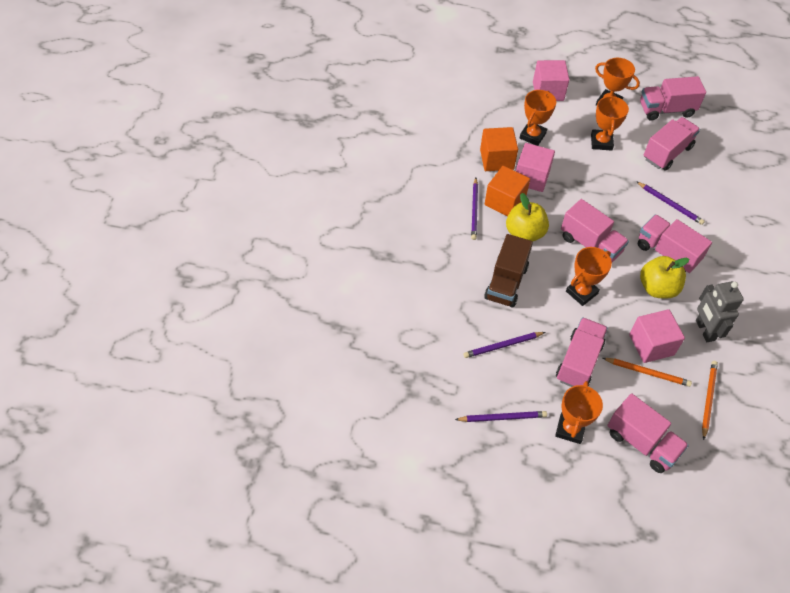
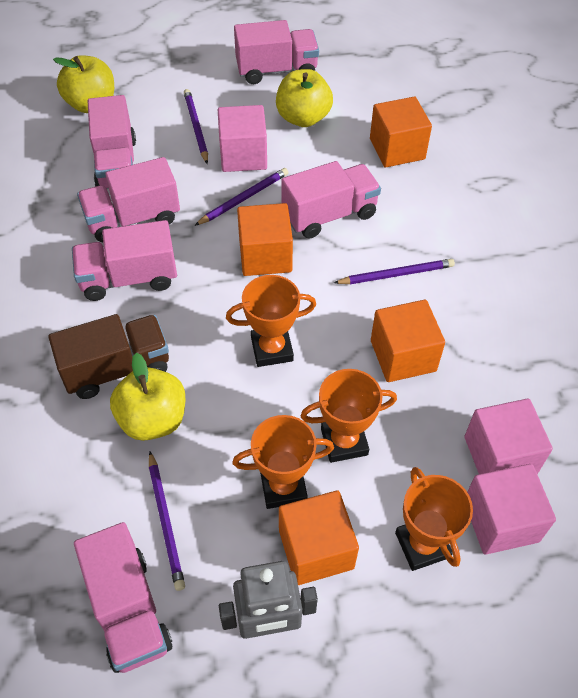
orange cube: [480,127,518,171] [485,166,530,217] = 2 -> [237,203,293,276] [279,491,359,585] [370,97,432,167] [371,300,445,382] = 4
orange pencil: [603,358,692,387] [702,361,718,440] = 2 -> none = 0
orange trophy: [520,90,556,146] [555,381,603,444] [566,247,612,306] [591,95,629,151] [595,58,640,106] = 5 -> [226,275,316,367] [232,415,334,509] [301,369,397,463] [395,467,473,571] = 4
yellow apple: [506,193,549,241] [640,256,689,299] = 2 -> [53,55,114,113] [110,353,186,441] [276,69,333,127] = 3

